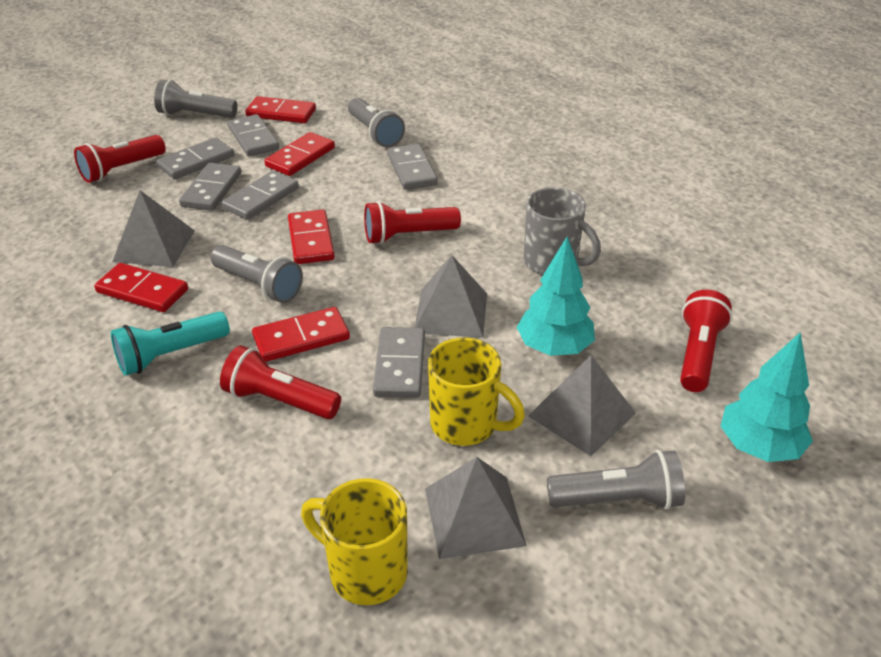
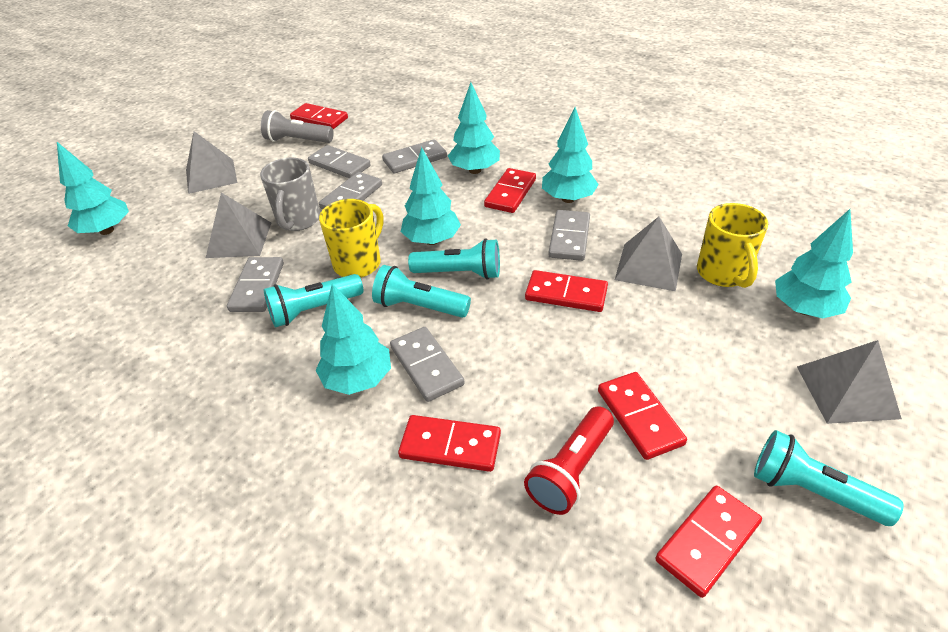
grey flashlight: [154,80,237,118] [211,245,303,303] [348,98,405,147] [547,450,685,510] = 4 -> [261,110,334,143] = 1
red domino: [94,263,188,312] [245,96,316,123] [252,307,350,362] [264,132,335,176] [288,210,335,264] = 5 -> [290,103,348,129] [398,415,501,472] [484,168,536,213] [525,270,608,312] [598,372,687,460] [655,486,762,598] = 6
red flashlight: [74,135,166,183] [220,346,341,419] [364,201,461,244] [680,290,732,392] = 4 -> [524,406,614,515] = 1
turquoise flashlight: [111,312,230,376] = 1 -> [264,274,364,327] [372,265,471,318] [408,238,500,280] [754,430,904,526] = 4
turquoise tree: [517,237,595,356] [720,333,813,462] = 2 -> [57,142,129,235] [315,283,391,395] [401,147,461,245] [448,82,500,174] [542,107,599,203] [775,209,853,319] = 6

